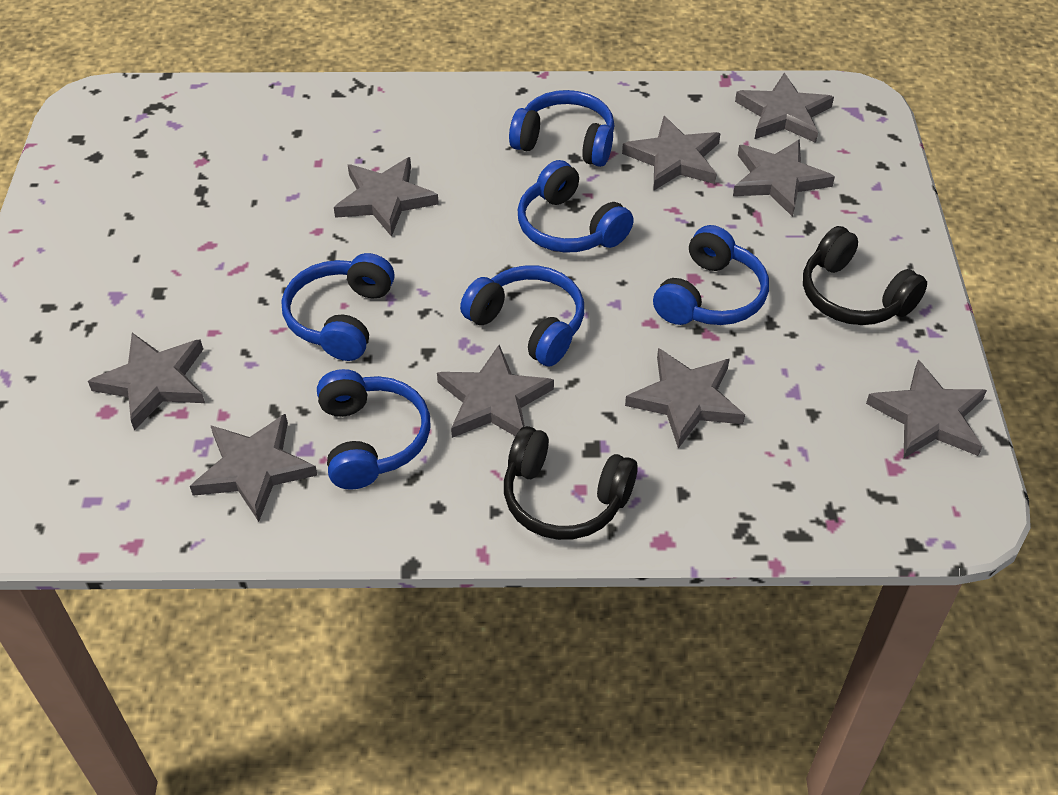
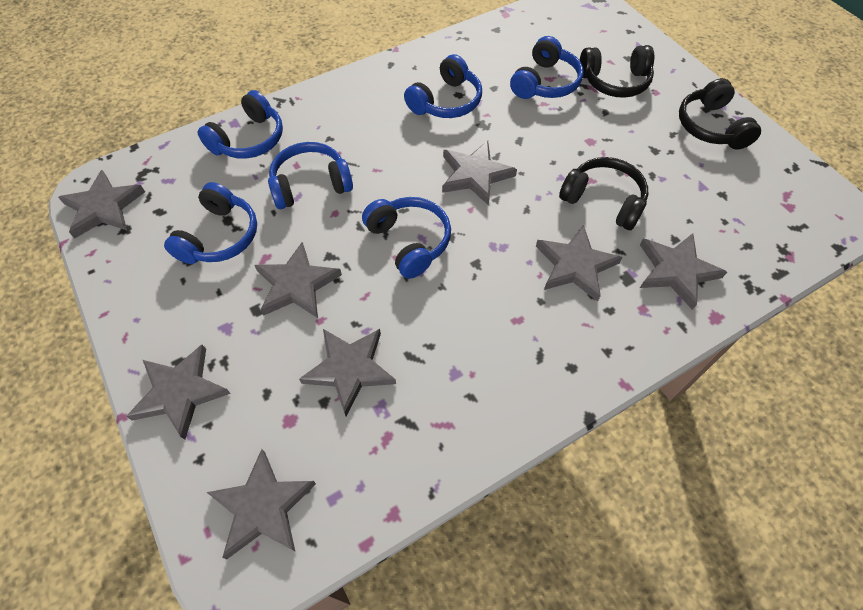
black headphones: [504,426,638,540] [803,226,927,325] = 2 -> [559,157,648,230] [580,45,654,98] [679,78,761,150] = 3
grey star: [88,333,205,430] [190,414,317,522] [334,157,439,237] [437,345,554,438] [622,116,721,191] [625,348,745,449] [733,139,835,217] [735,73,834,143] [866,360,987,458] = 9 -> [58,170,145,238] [126,345,231,440] [206,449,316,559] [254,242,342,318] [299,329,396,416] [442,141,517,206] [536,225,622,301] [640,233,727,310] = 8

